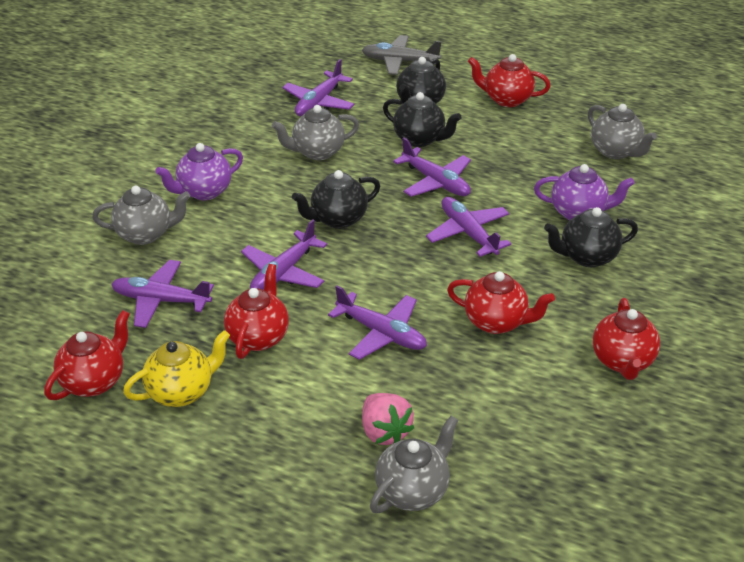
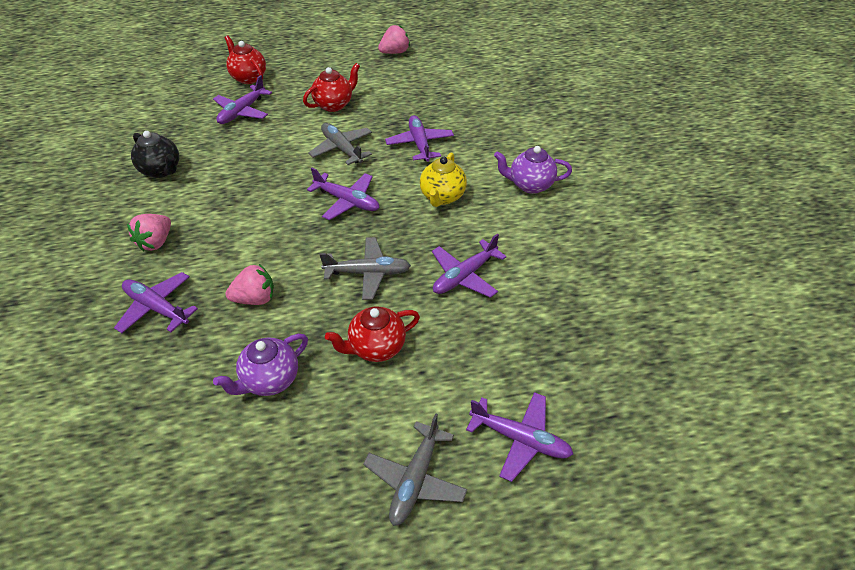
black teapot: [292,170,380,229] [383,92,461,147] [396,57,446,104] [544,207,638,267] = 4 -> [131,131,179,178] = 1
grey plane: [362,35,442,75] = 1 -> [308,123,372,165] [319,237,411,300] [363,413,467,526] = 3
grey teapot: [92,186,190,245] [272,105,359,160] [370,416,458,513] [588,104,657,159] = 4 -> none = 0
pink strawberry: [362,393,414,445] = 1 -> [127,214,171,251] [226,264,274,305] [378,25,410,54] = 3
red teapot: [44,310,130,400] [224,264,289,359] [447,271,555,334] [468,54,551,107] [593,298,660,380] = 5 -> [224,35,266,84] [303,63,360,112] [325,306,420,362] = 3

